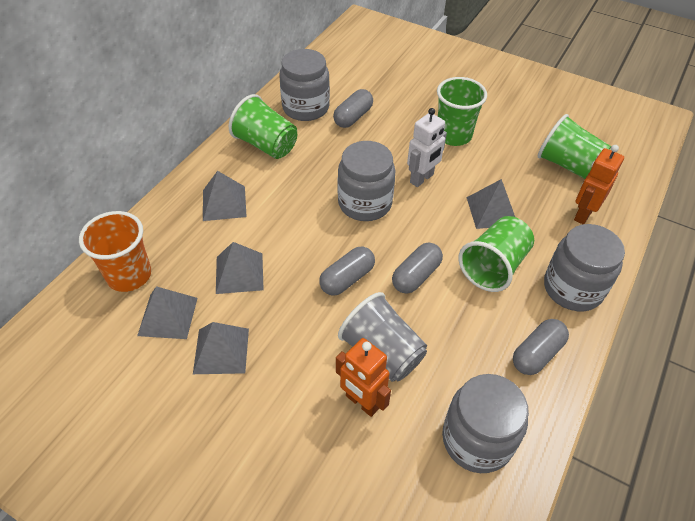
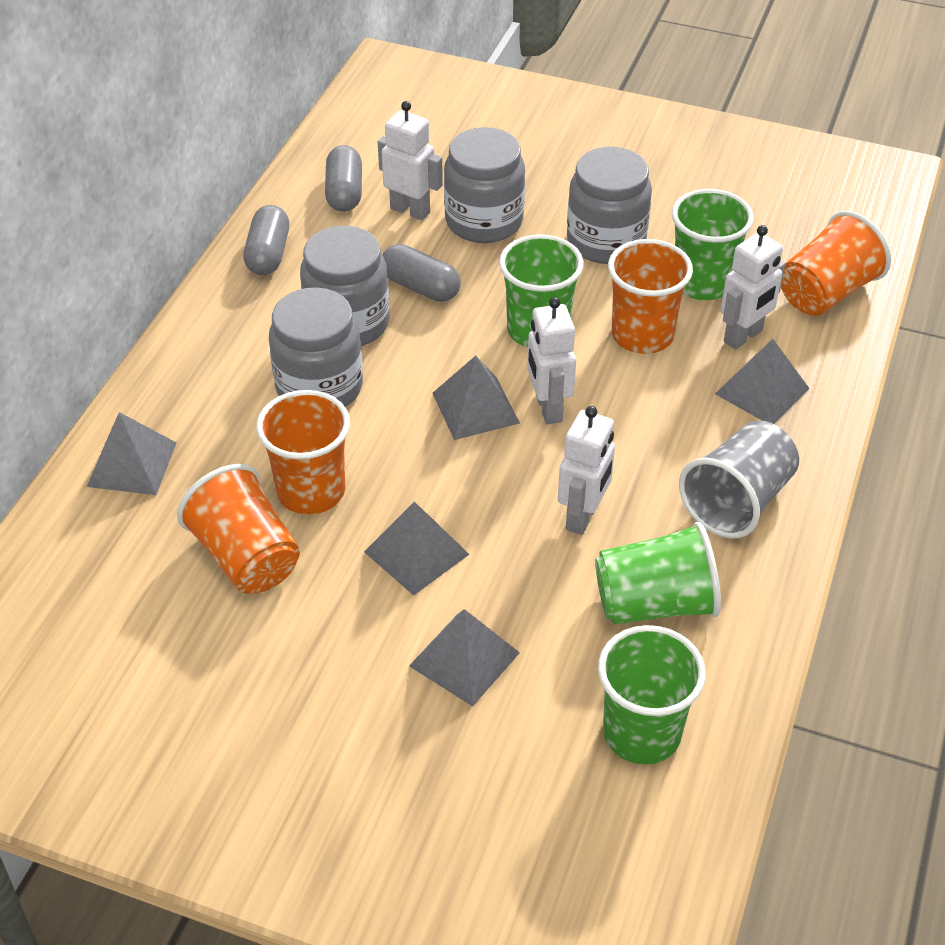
grey capsule: [319,246,375,296] [333,89,373,128] [392,243,443,293] [513,319,569,375] = 4 -> [243,205,289,275] [325,145,362,212] [383,244,461,302] = 3
orange cup: [79,211,151,292] = 1 -> [177,464,300,593] [256,390,350,515] [608,239,693,354] [781,211,891,316] = 4
orange robot: [336,338,391,417] [574,145,624,224] = 2 -> none = 0
white robot: [407,108,447,187] = 1 -> [378,101,443,221] [527,297,576,424] [558,406,615,535] [721,225,785,350] = 4

